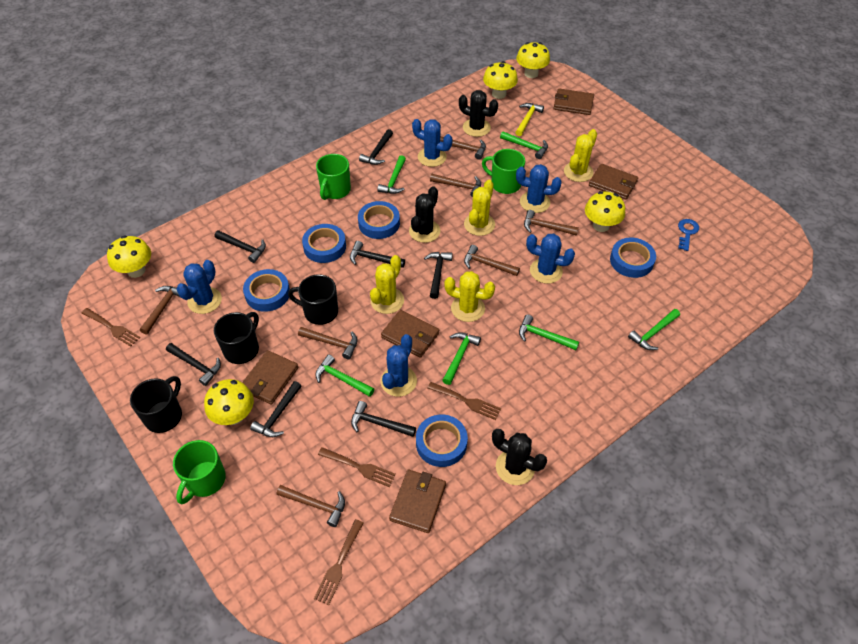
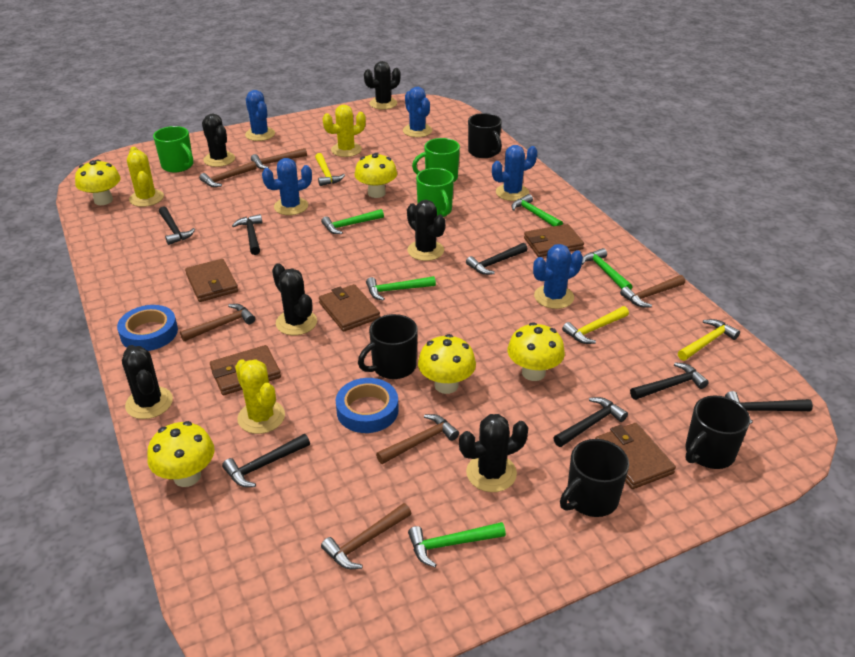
black cactus: [409,186,441,243] [459,90,498,137] [492,429,547,485] = 3 -> [122,345,173,419] [202,113,235,167] [272,263,317,335] [364,61,401,109] [407,200,446,261] [459,414,528,492] = 6
black mug: [130,376,182,433] [214,312,259,364] [288,274,338,325] = 3 -> [358,314,418,379] [468,113,502,158] [560,439,629,517] [685,396,750,469] = 4
blue key: [678,219,699,251] = 1 -> none = 0
blue tape: [243,269,290,312] [302,224,346,263] [358,201,400,239] [416,414,468,467] [610,238,656,278] = 5 -> [117,305,178,351] [336,378,399,433] = 2
brown fork: [82,308,140,347] [314,519,363,605] [318,447,396,487] [428,382,501,420] = 4 -> none = 0
brown hammer: [140,286,180,334] [277,485,345,527] [298,327,358,359] [430,174,481,197] [440,136,486,160] [464,245,520,276] [524,210,579,236] = 7 -> [180,304,255,342] [199,161,257,187] [251,148,307,169] [321,503,412,569] [376,414,459,464] [620,275,685,307] = 6
green hammer: [315,354,374,397] [377,155,406,194] [442,332,481,385] [500,131,548,159] [519,314,579,350] [628,309,680,350] = 6 -> [321,209,384,234] [366,276,436,301] [408,522,506,567] [512,194,563,226] [582,248,632,290] = 5
yellow cactus: [370,255,404,314] [444,271,495,322] [464,180,495,236] [564,129,597,182] = 4 -> [127,147,164,207] [235,359,285,434] [323,105,366,157] = 3
yellow hammer: [515,103,544,136] = 1 -> [315,153,345,186] [562,306,629,344] [678,319,740,361] = 3

